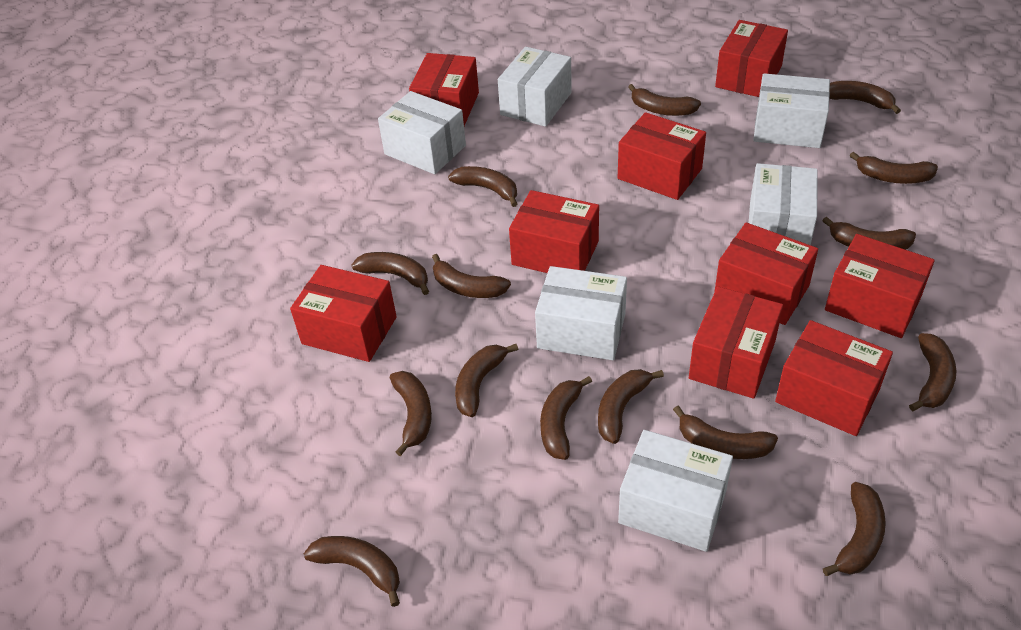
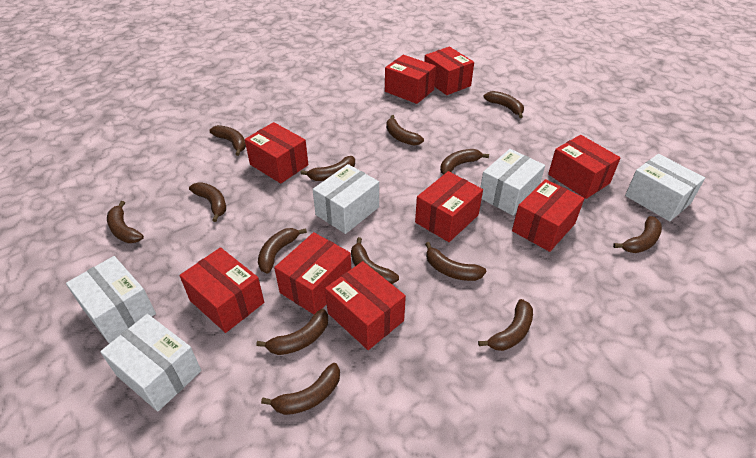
brown banana: [304,536,400,607] [351,252,429,295] [390,371,432,456] [432,254,511,298] [448,166,517,207] [455,344,518,417] [540,376,592,460] [598,369,664,444] [628,84,701,116] [673,406,778,459] [822,217,916,250] [823,482,886,576] [829,81,901,114] [850,152,938,184] [909,333,956,412] = 15 -> [107,201,144,243] [189,182,226,222] [210,125,246,156] [256,309,328,355] [258,228,307,274] [261,363,340,415] [300,156,355,181] [351,237,399,284] [386,115,424,146] [425,242,486,281] [440,149,489,175] [478,299,533,351] [483,91,524,118] [613,216,662,253] = 14
white box: [378,91,466,174] [498,47,572,127] [535,266,627,360] [618,430,733,552] [749,163,818,245] [753,73,830,148] = 6 -> [66,256,156,344] [100,314,201,411] [313,164,379,234] [480,149,545,216] [625,154,705,222] = 5

